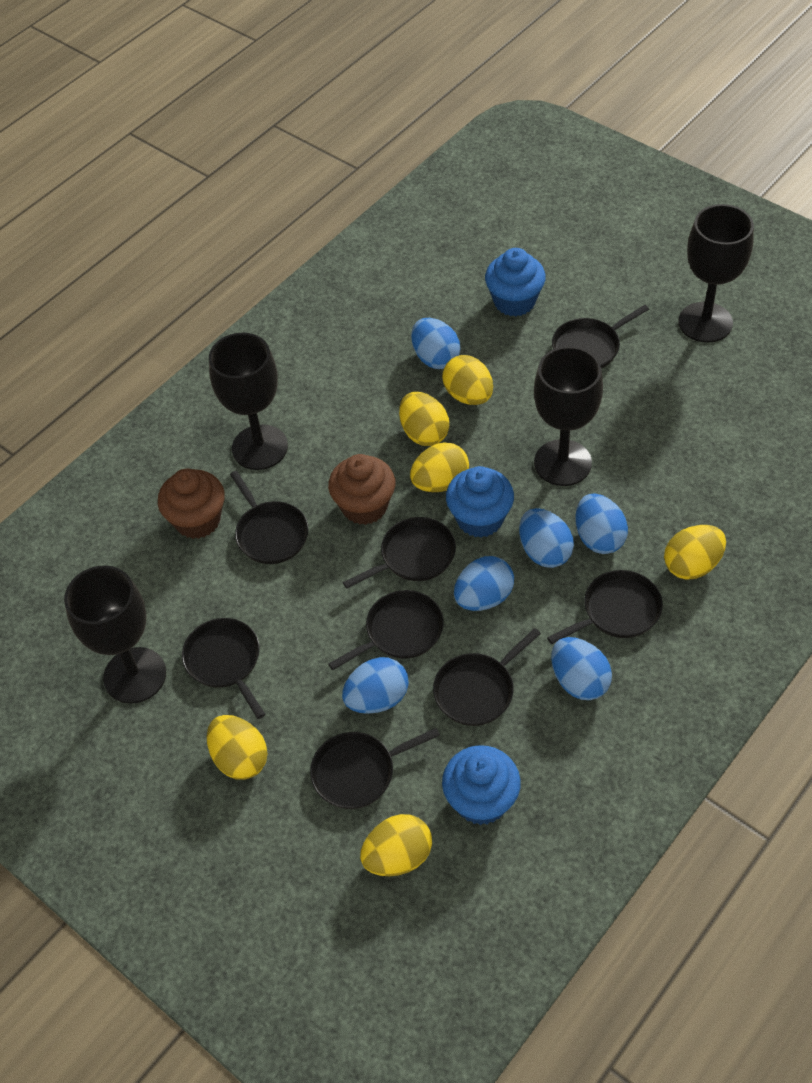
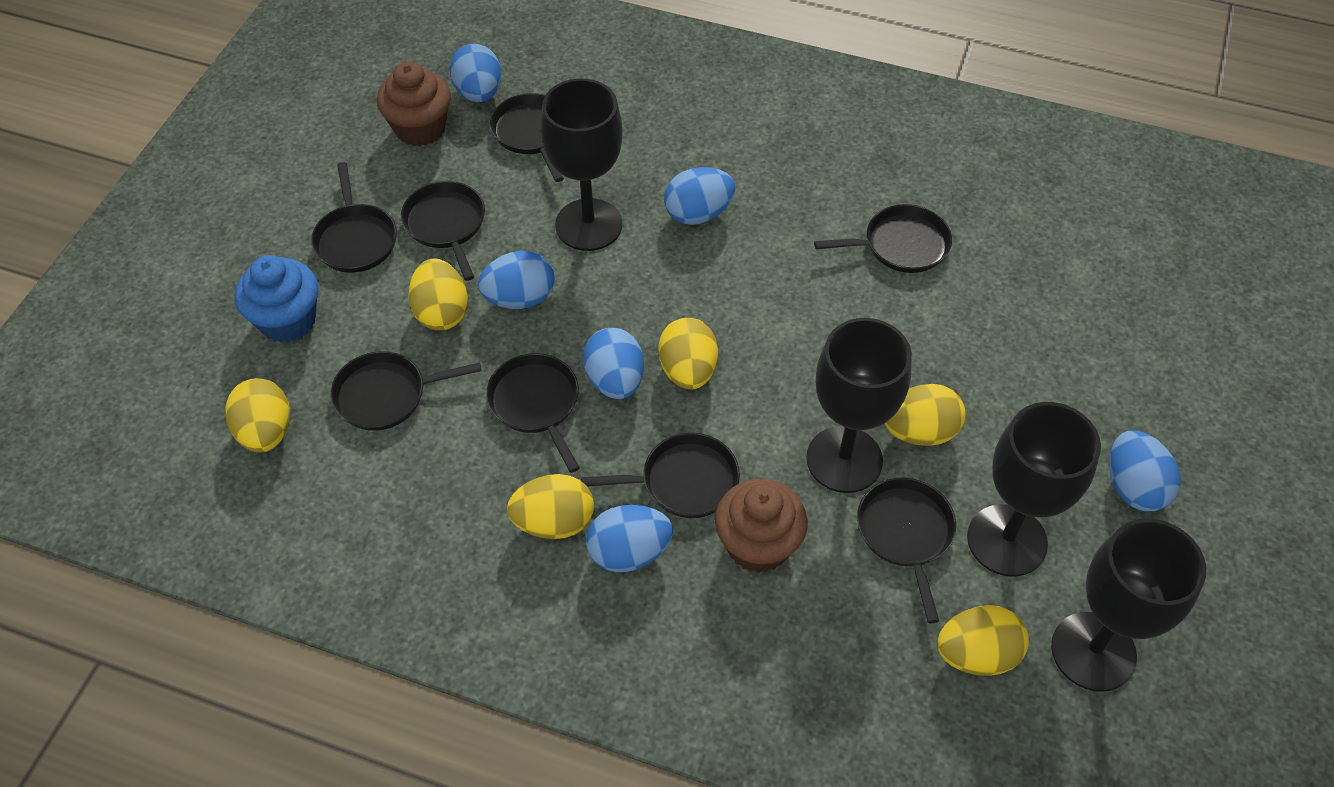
blue cupcake: [442,745,521,825] [446,466,514,537] [485,248,546,317] = 3 -> [235,255,318,343] = 1

